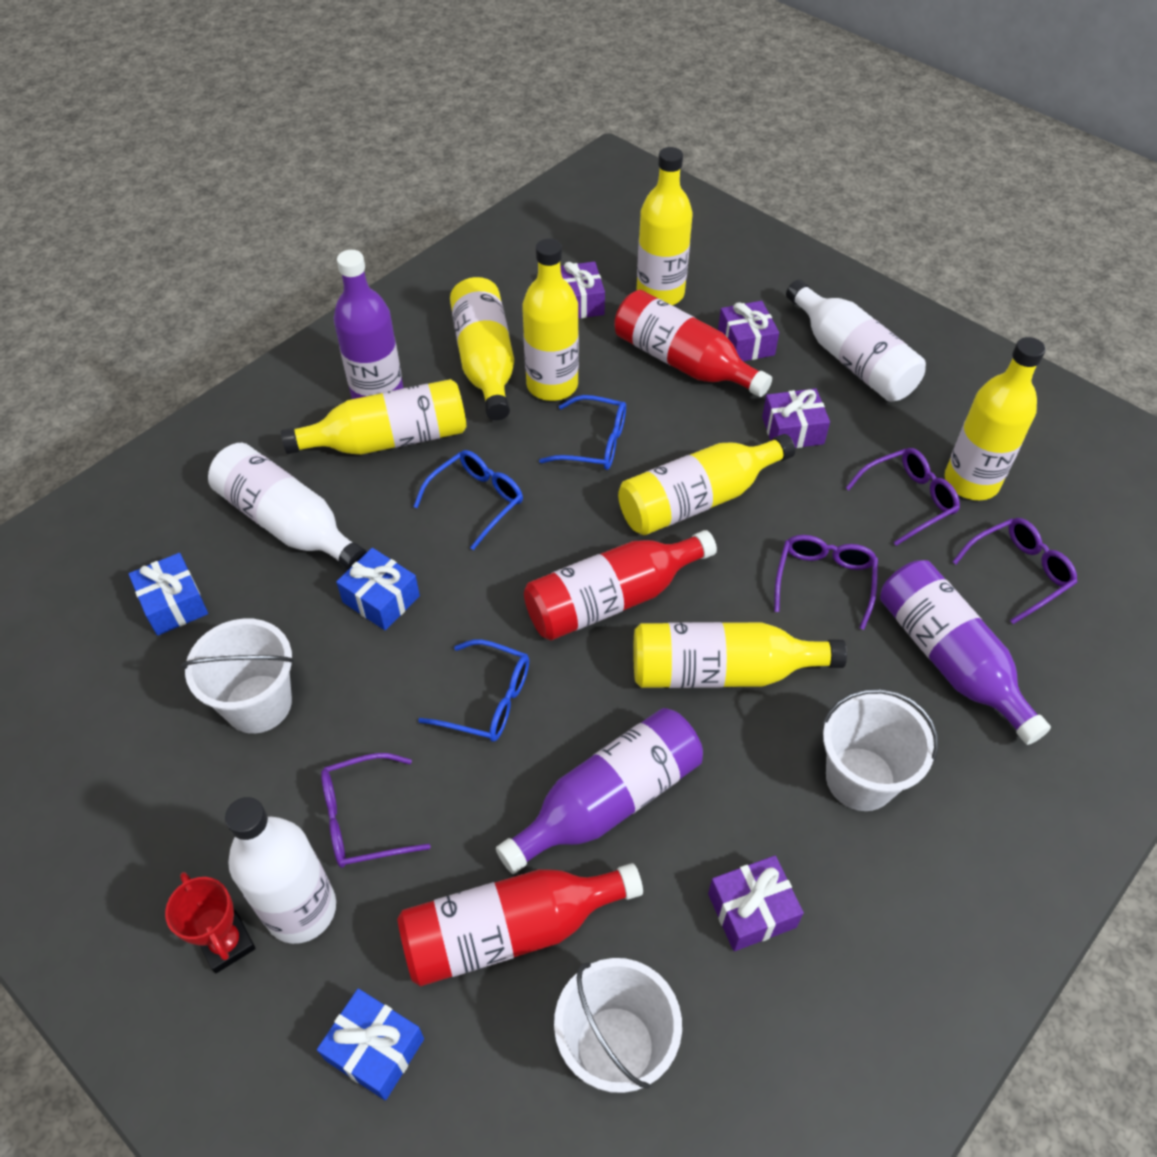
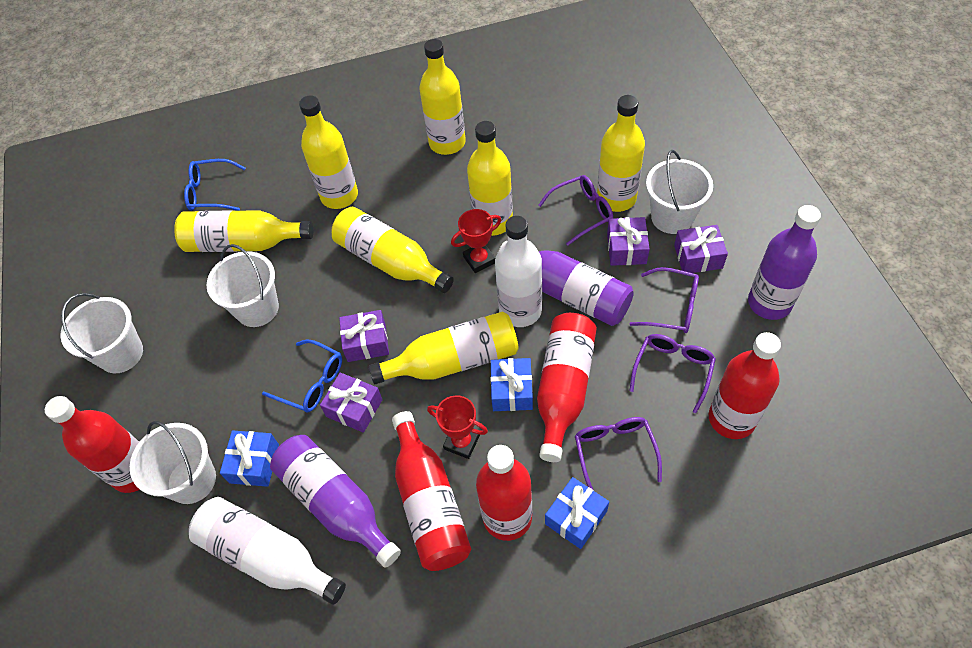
blue glasses: [413,450,523,550] [418,639,529,742] [539,395,626,470] = 3 -> [184,159,245,211] [262,340,342,412] = 2
red bottle: [397,863,643,987] [524,530,717,641] [614,290,772,397] = 3 -> [45,396,140,493] [392,411,471,571] [476,445,532,541] [537,313,597,462] [709,332,781,439] = 5
red trophy: [165,872,256,973] = 1 -> [427,395,488,459] [451,209,501,273] = 2
white bottle: [208,443,367,570] [225,797,336,944] [786,279,926,402] = 3 -> [189,497,346,605] [495,216,542,327] = 2
white bucket: [181,618,294,734] [554,958,682,1093] [823,689,938,811] = 3 -> [60,293,143,373] [130,421,216,504] [207,244,279,327] [646,150,713,234] = 4

